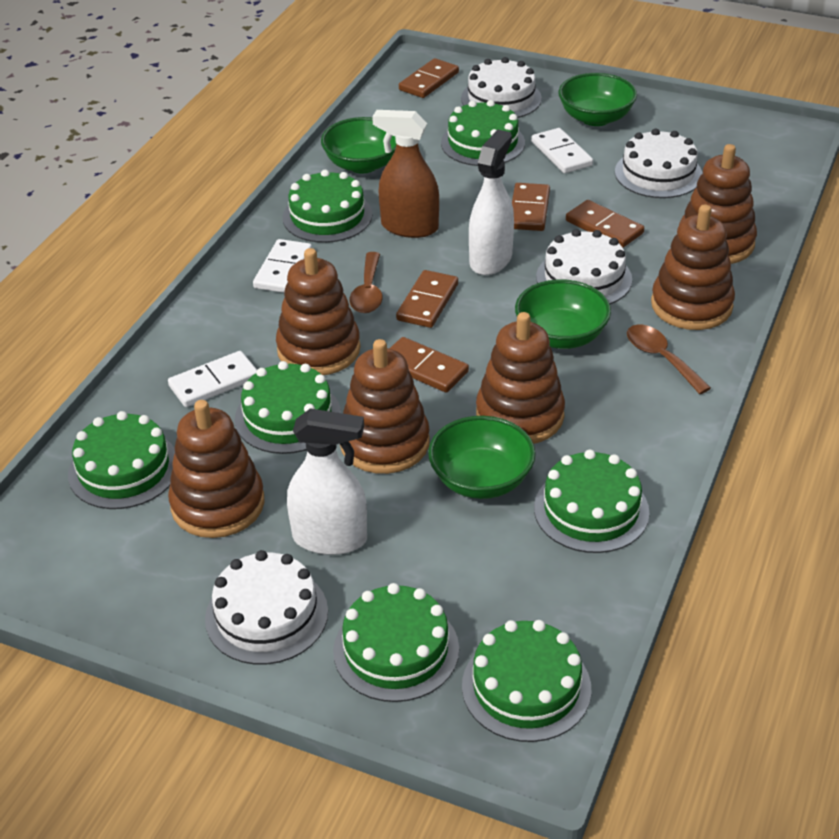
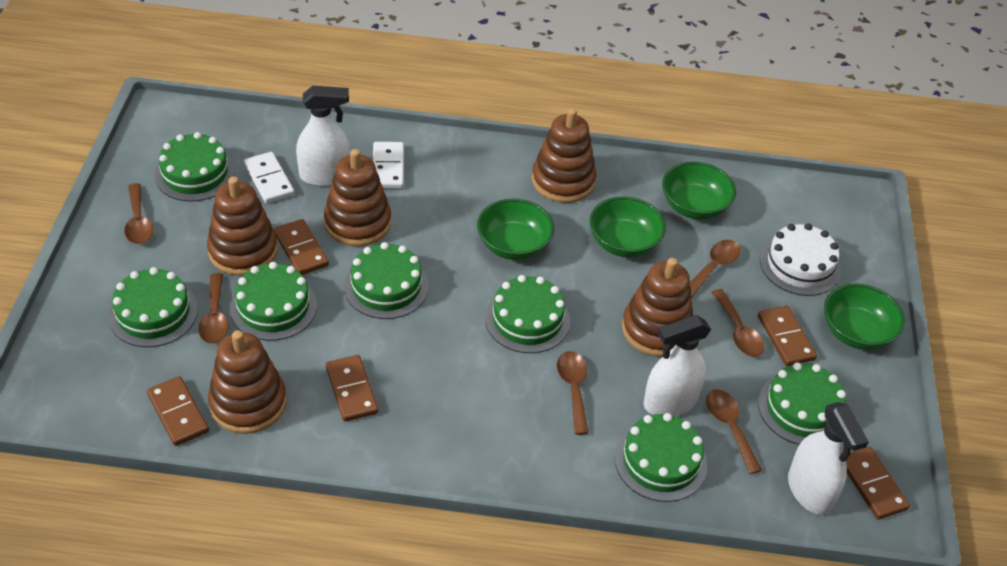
brown spoon: [349,252,383,313] [627,325,711,394] = 2 -> [124,183,153,244] [198,273,229,344] [557,351,589,435] [690,240,741,298] [706,389,762,474] [711,289,765,357] = 6
brown spray bottle: [372,110,439,238] = 1 -> none = 0
brown stacking toy: [168,400,265,538] [276,248,361,375] [340,339,430,474] [476,312,565,444] [651,204,735,330] [679,144,757,264] = 6 -> [207,176,278,276] [208,330,286,434] [324,149,391,246] [532,108,596,203] [622,258,693,357] = 5
white cake: [205,550,328,665] [461,57,542,118] [536,229,632,304] [615,128,703,198] = 4 -> [760,223,841,296] = 1
white domino: [168,351,257,407] [253,239,312,293] [531,128,593,173] = 3 -> [244,152,295,203] [373,142,404,189] = 2
white spray bottle: [287,408,367,555] [469,130,514,275] = 2 -> [296,86,351,186] [643,315,711,416] [788,402,869,515] = 3

